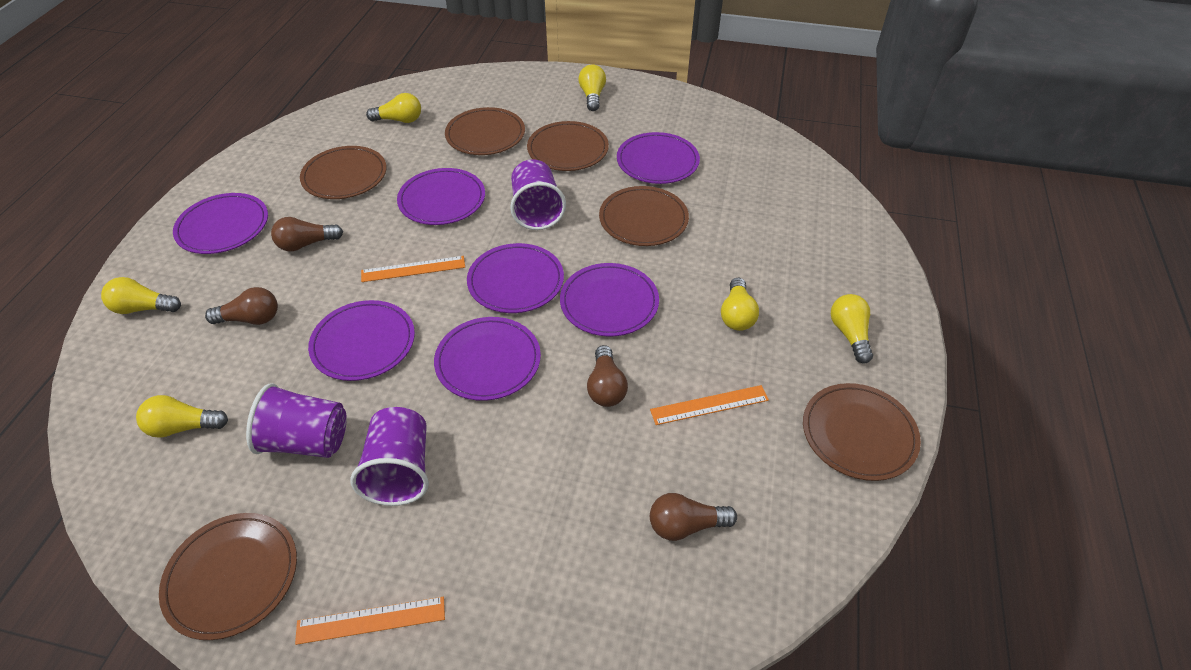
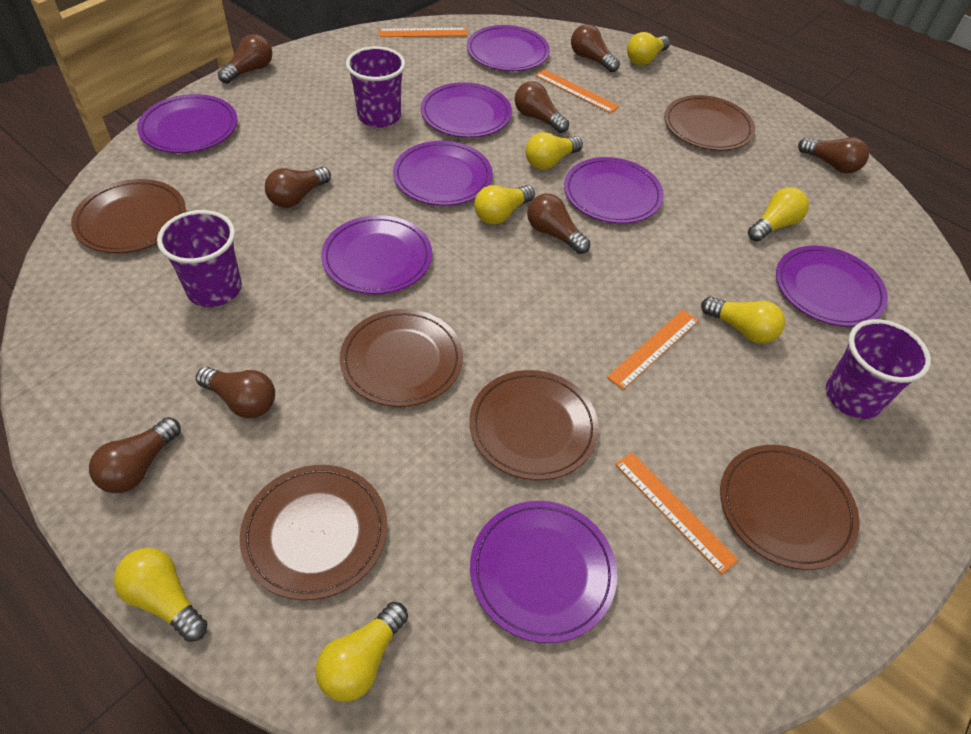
brown light bulb: [205,287,278,325] [271,217,343,251] [587,345,628,407] [650,493,737,541] = 4 -> [89,417,181,493] [196,367,275,418] [218,34,272,84] [265,167,331,208] [515,81,569,133] [527,194,590,254] [571,24,620,72] [798,137,869,174] = 8
orange ruler: [295,597,445,645] [361,256,465,282] [650,385,769,425] = 3 -> [379,28,468,37] [535,69,619,113] [607,310,699,390] [615,452,738,574] = 4
purple plate: [173,193,268,254] [308,300,415,381] [397,168,485,225] [434,317,541,401] [467,243,564,313] [560,263,659,336] [617,132,700,184] = 7 -> [137,94,238,153] [321,215,432,294] [393,141,493,206] [421,82,512,138] [467,25,550,71] [470,501,617,643] [564,157,664,224] [776,246,888,326] = 8
yellow light bulb: [101,277,181,314] [136,395,228,438] [366,93,421,123] [579,64,606,111] [721,278,759,331] [831,294,873,364] = 6 -> [114,548,208,642] [315,602,408,702] [474,185,535,225] [525,132,583,170] [627,32,670,65] [701,297,785,344] [748,187,809,242] = 7

